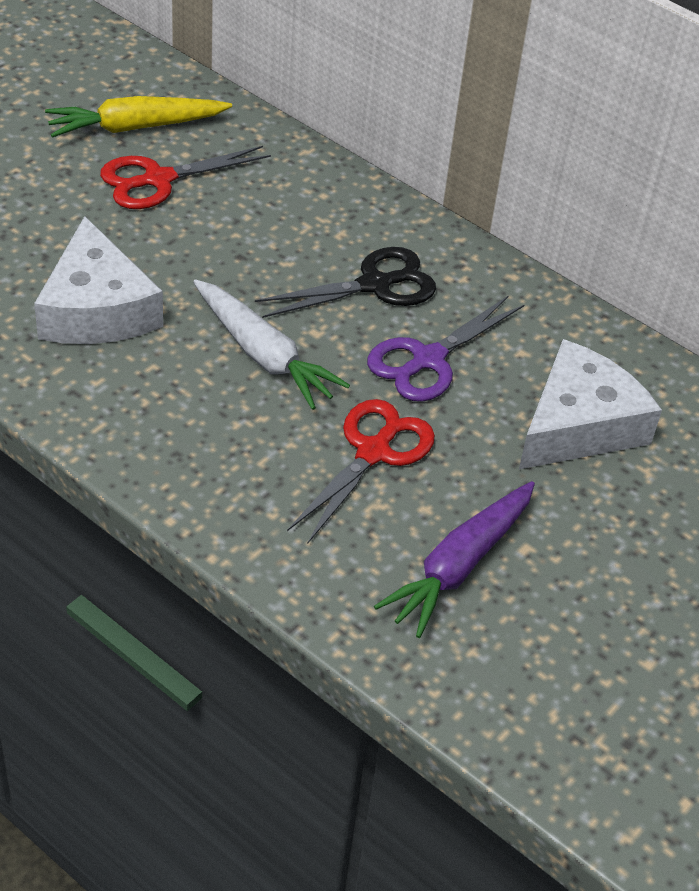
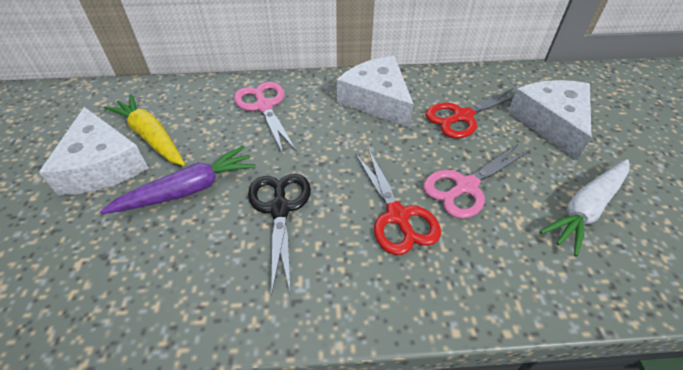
pink scissors: none = 0 -> [234,82,297,154] [423,144,531,219] = 2
purple scissors: [367,295,524,402] = 1 -> none = 0
white cheese: [34,216,163,344] [519,339,662,469] = 2 -> [39,107,148,195] [337,56,414,128] [508,80,592,160] = 3

